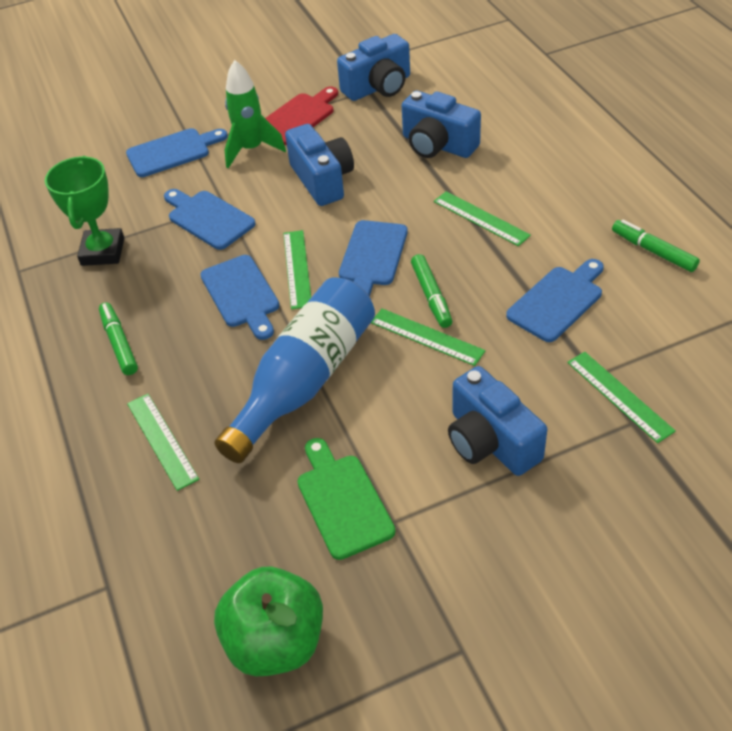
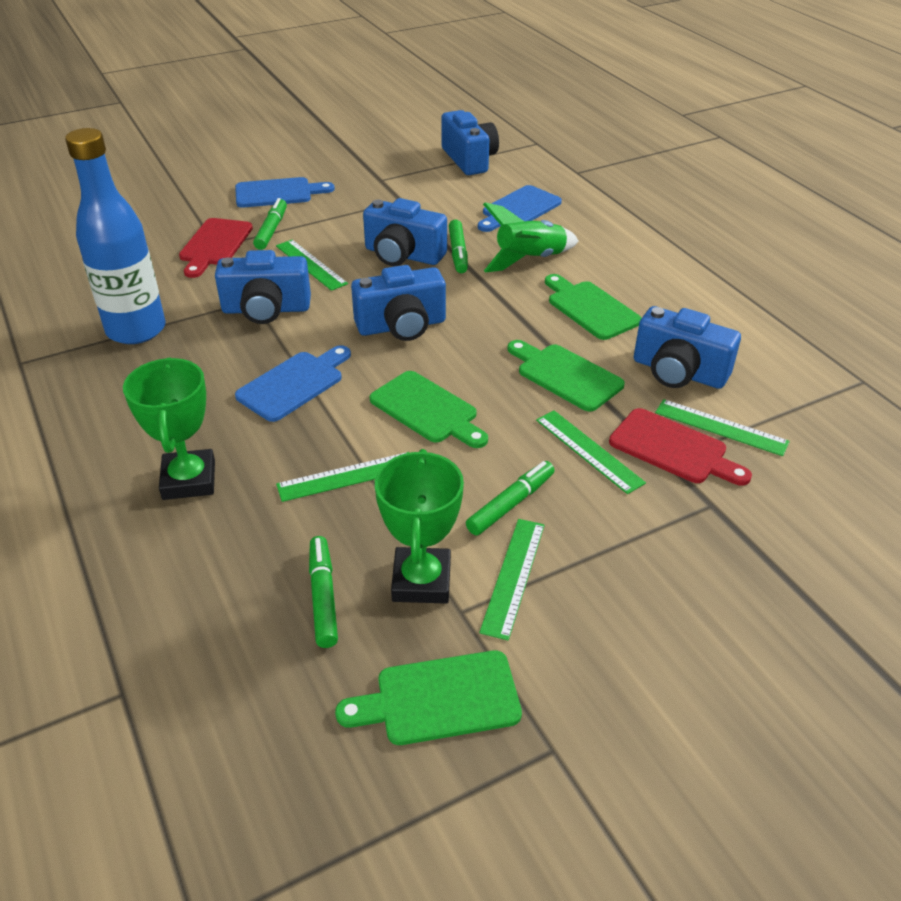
blue camera: [285,124,354,206] [337,34,410,101] [402,91,481,158] [448,366,547,476] = 4 -> [215,250,311,324] [351,265,446,341] [363,198,447,266] [441,110,499,175] [634,306,741,389] = 5
blue cutting board: [126,128,228,177] [164,189,256,250] [200,255,279,340] [339,220,408,297] [506,259,604,342] = 5 -> [235,177,335,208] [235,345,351,422] [478,185,562,232] = 3
green apple: [214,567,323,676] = 1 -> none = 0
green cutting board: [297,438,395,560] = 1 -> [335,650,522,745] [369,371,488,448] [507,340,625,412] [545,274,642,340] = 4
green marker: [99,302,138,375] [411,254,452,328] [612,220,700,272] = 3 -> [253,198,287,250] [309,536,338,648] [449,219,468,273] [466,461,555,535] = 4
green trophy: [45,156,124,266] = 1 -> [123,358,215,500] [375,449,464,604] = 2
red cutting board: [265,87,338,145] = 1 -> [179,218,253,278] [609,408,752,486] = 2

